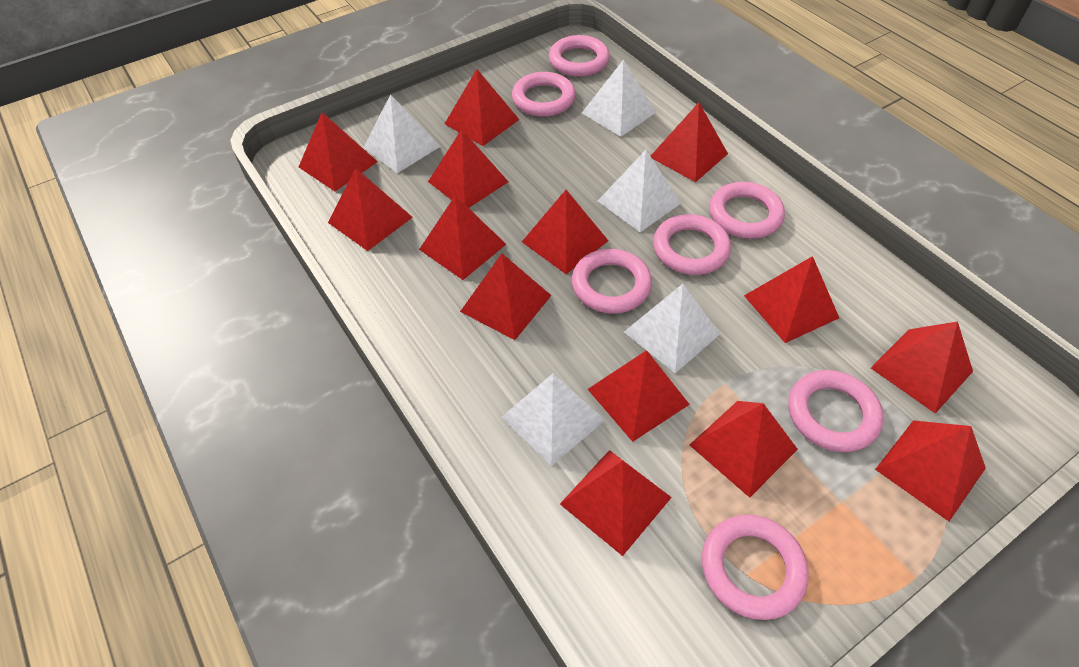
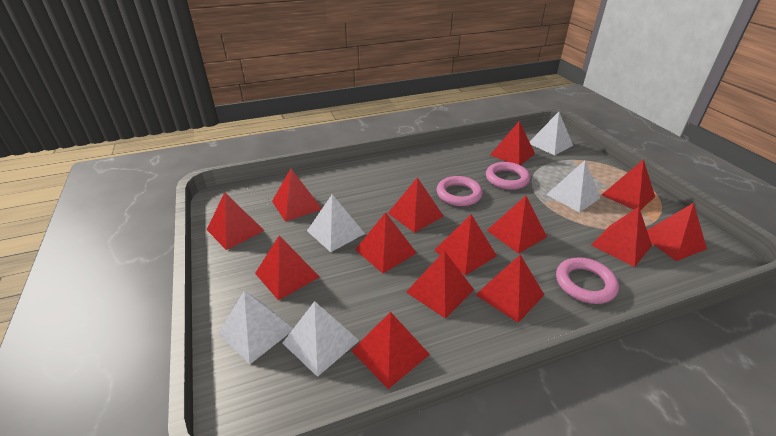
pink ring: [512,72,576,117] [549,35,610,77] [572,249,652,314] [653,214,731,275] [702,515,809,620] [709,182,785,239] [788,370,884,452] = 7 -> [436,176,483,206] [486,162,530,190] [556,257,619,304] = 3

